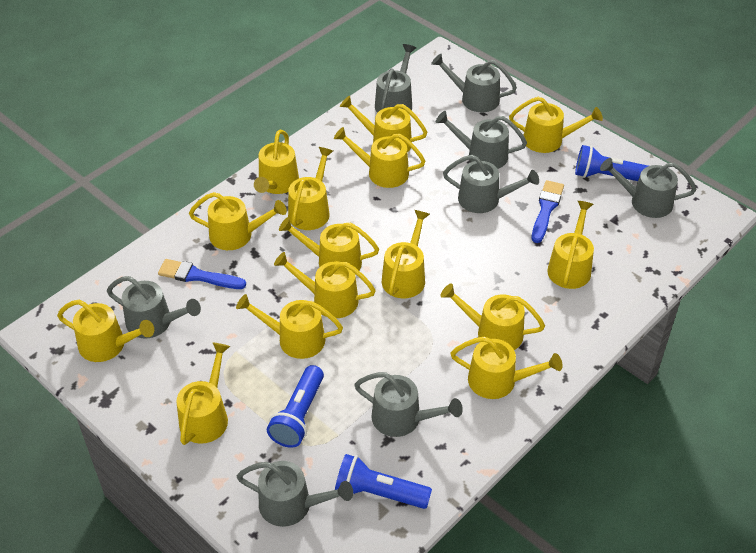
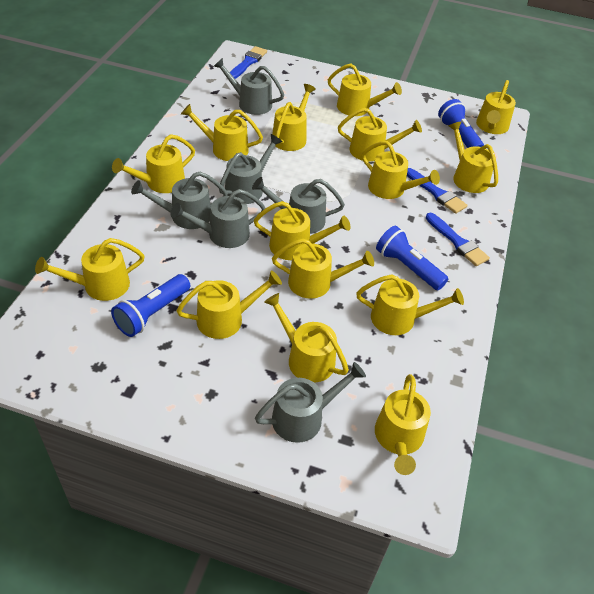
blue brush: [158,259,246,289] [532,180,564,243] = 2 -> [230,46,267,79] [407,168,467,214] [426,213,490,266] = 3
grey watering can: [107,276,201,339] [237,461,353,527] [354,372,463,437] [375,44,416,114] [431,54,517,112] [436,111,527,169] [443,155,539,213] [600,158,696,218] = 8 -> [131,172,228,229] [171,189,265,248] [214,58,284,115] [219,134,283,204] [252,177,345,234] [255,362,366,443] = 6

